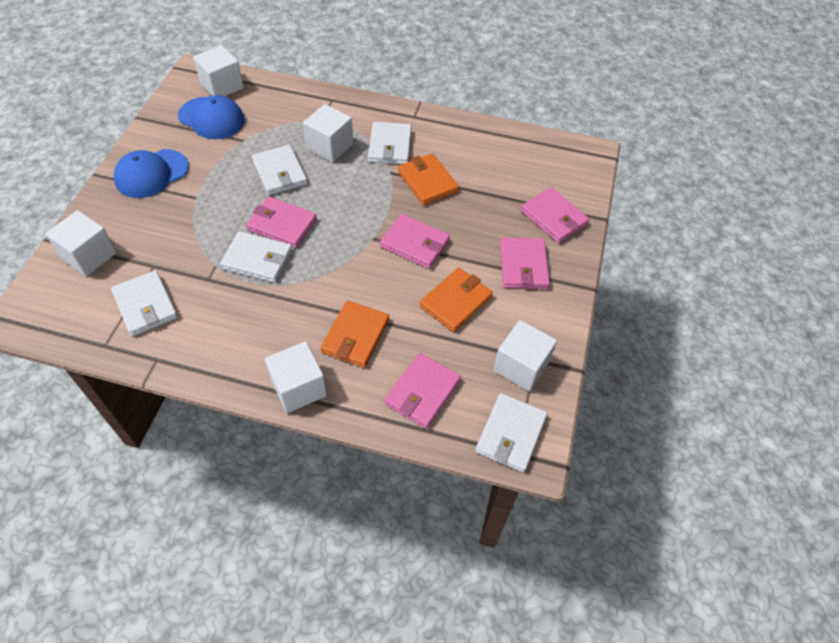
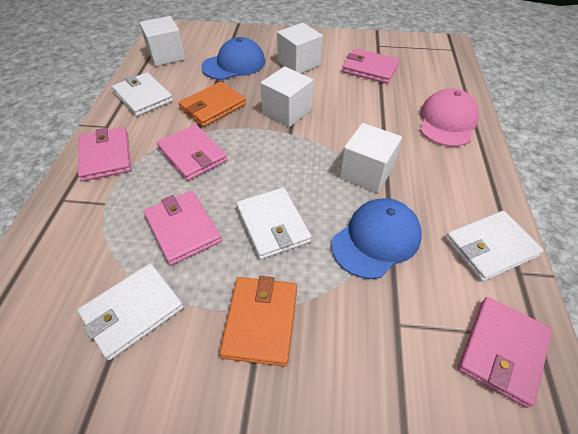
orange wallet: [320,300,389,368] [398,153,459,205] [420,267,493,332] = 3 -> [178,81,246,127] [220,276,297,367] = 2
pink cap: none = 0 -> [420,88,479,147] = 1
white cube: [45,210,117,276] [193,45,244,97] [265,341,327,413] [303,104,353,162] [493,320,557,391] = 5 -> [140,16,185,66] [261,66,313,127] [277,23,323,73] [340,123,402,193] = 4
white wallet: [111,270,178,336] [220,231,292,283] [252,145,308,195] [368,122,412,164] [475,393,548,472] = 5 -> [77,263,184,361] [112,72,173,116] [236,188,311,259] [445,211,544,282] = 4

